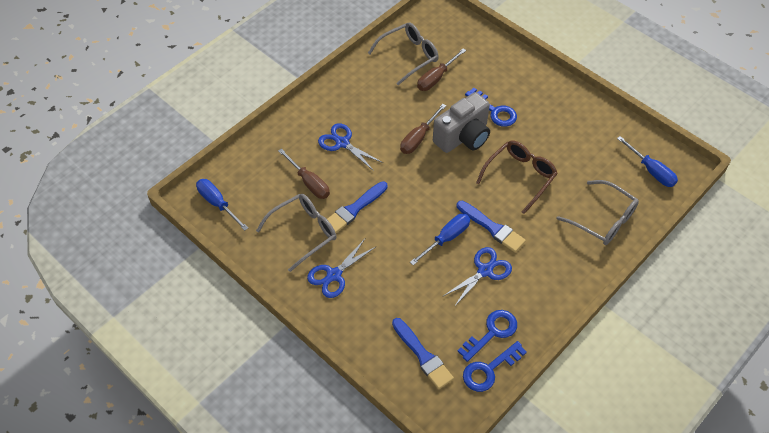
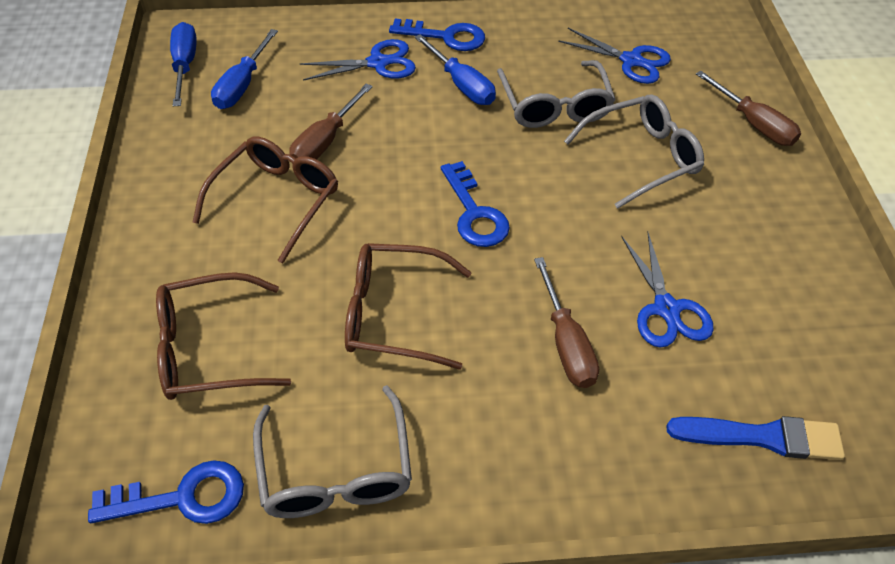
blue brush: [327,181,388,233] [392,318,454,389] [457,201,526,252] = 3 -> [666,416,845,460] = 1
brown glasses: [476,140,558,214] = 1 -> [156,272,291,400] [192,136,338,264] [345,243,472,370] = 3
grey camera: [433,92,490,153] = 1 -> none = 0

